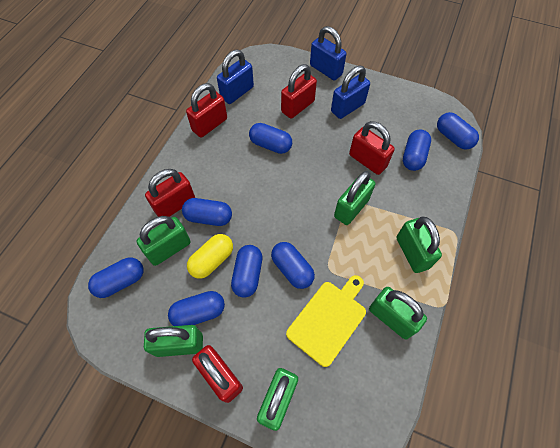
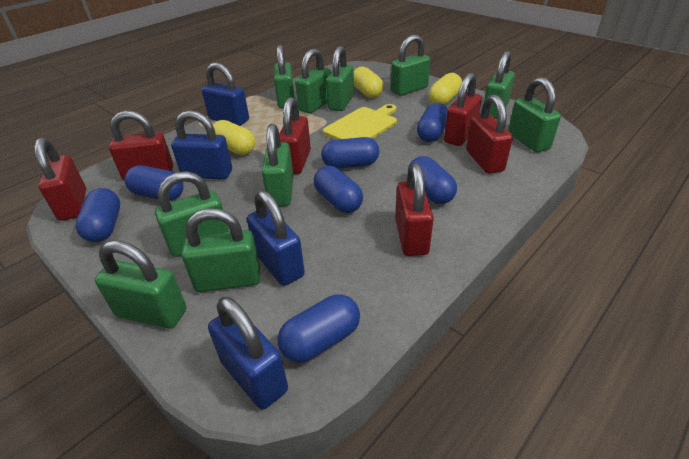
blue capsule: [88,258,143,298] [168,291,225,326] [182,198,232,226] [231,245,262,298] [249,123,292,154] [271,242,315,289] [403,130,431,171] [437,112,479,150] = 8 -> [76,188,120,242] [125,165,184,201] [277,294,360,363] [314,166,363,213] [321,137,379,169] [408,156,457,204] [417,103,448,142] = 7
blue padlock: [217,50,254,104] [310,26,347,80] [331,66,370,119] = 3 -> [171,110,232,180] [202,62,249,126] [208,297,288,409] [247,190,305,286] = 4
green padlock: [137,216,191,266] [144,325,203,357] [257,368,298,431] [334,171,376,225] [369,287,427,339] [396,216,442,273] = 6 -> [95,241,186,328] [155,171,229,257] [182,208,260,292] [262,124,294,206] [274,45,295,108] [295,49,331,113] [326,46,354,111] [391,35,430,96] [484,51,515,119] [508,77,561,152] = 10
red padlock: [145,169,195,217] [186,83,227,138] [192,345,243,403] [281,64,317,119] [349,121,395,175] = 5 -> [34,138,86,221] [109,110,173,180] [279,97,311,174] [395,163,434,256] [444,73,482,146] [466,94,513,174] = 6
yellow capsule: [187,234,233,279] = 1 -> [213,120,255,155] [354,67,384,98] [429,73,462,105] = 3

